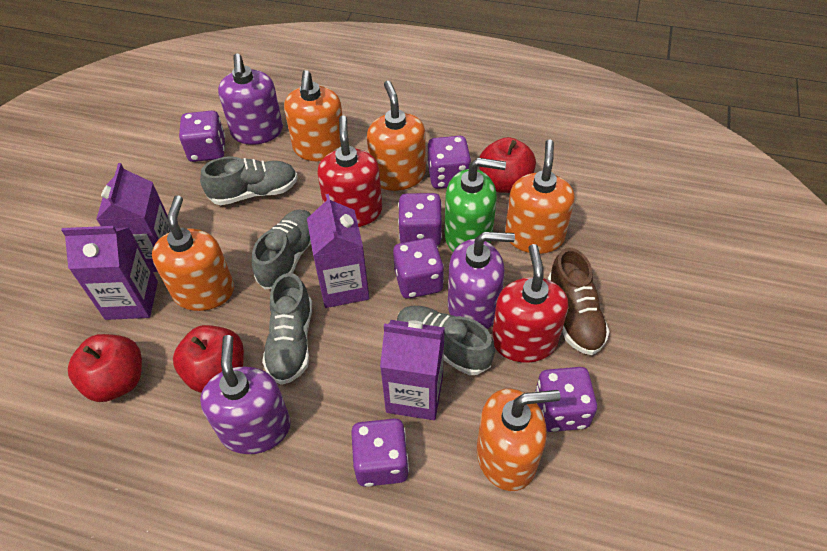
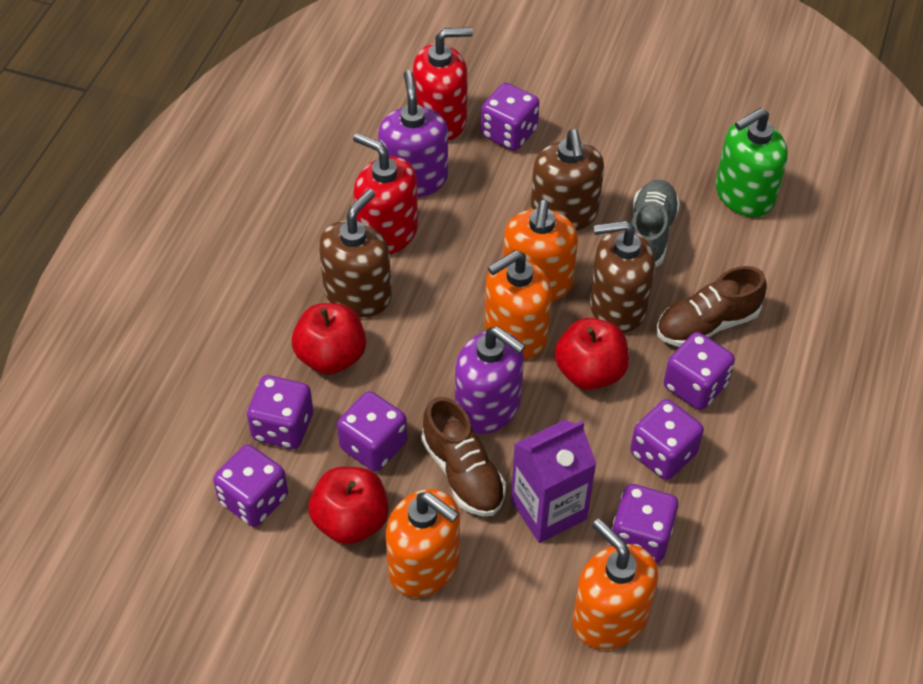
brown shoe: [548,248,610,355] = 1 -> [421,397,506,516] [656,266,767,347] = 2
brown soap dispenser: none = 0 -> [319,189,392,317] [530,129,604,231] [590,220,655,333] = 3
grey shoe: [200,157,298,205] [252,210,311,289] [262,273,312,385] [397,306,495,375] = 4 -> [630,180,680,267] = 1
orange soap dispenser: [152,195,234,311] [284,70,342,161] [367,81,426,191] [477,388,560,491] [505,139,575,254] = 5 -> [386,489,460,597] [484,250,552,359] [503,200,578,301] [573,519,658,649] = 4
purple carton: [61,226,158,320] [96,163,171,272] [307,194,369,308] [380,320,445,420] = 4 -> [511,420,596,543] = 1
purple dice: [179,111,225,162] [351,418,409,487] [393,238,444,299] [398,193,442,246] [427,136,471,189] [535,367,597,432] = 6 -> [213,444,288,527] [247,375,313,449] [337,391,407,472] [481,83,540,151] [611,484,678,563] [630,399,704,480] [664,332,735,410] = 7
purple soap dispenser: [200,335,291,454] [218,54,283,145] [448,232,515,329] = 3 -> [378,70,448,197] [455,326,526,434] = 2

